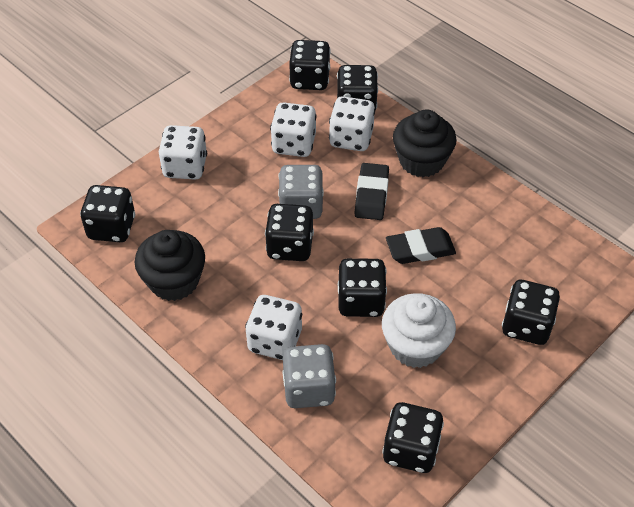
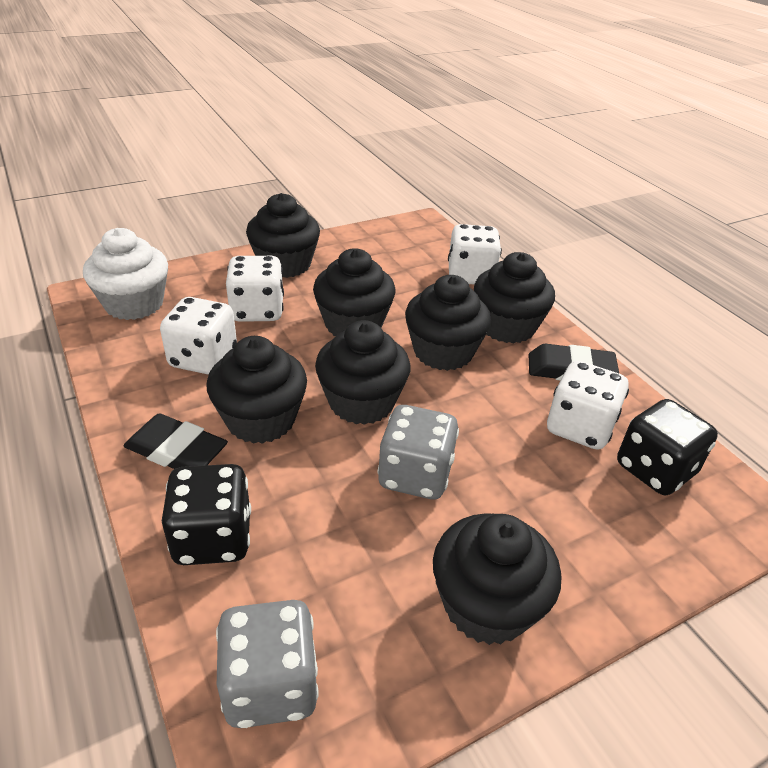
black cupcake: [134,230,205,301] [393,109,457,177] = 2 -> [207,336,307,444] [246,193,320,278] [313,248,395,336] [315,320,410,425] [405,275,491,371] [433,513,561,645] [474,252,555,344] = 7
black dice: [80,185,135,242] [265,204,314,261] [289,40,331,90] [337,65,378,111] [338,258,387,317] [382,402,444,473] [502,280,560,345] = 7 -> [162,464,251,565] [617,399,718,495] = 2

